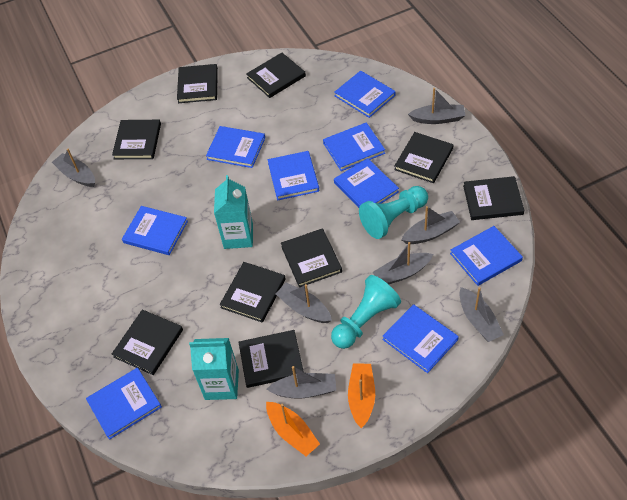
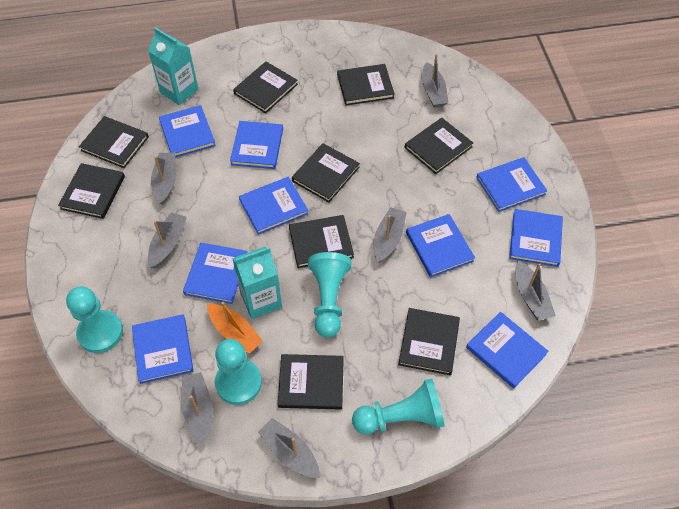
orange boat: [266,402,320,456] [348,364,375,428] = 2 -> [207,302,263,354] = 1
turquoise pawn: [331,275,401,349] [359,186,428,239] = 2 -> [66,286,123,353] [215,339,262,405] [308,252,351,338] [352,379,445,434] = 4

